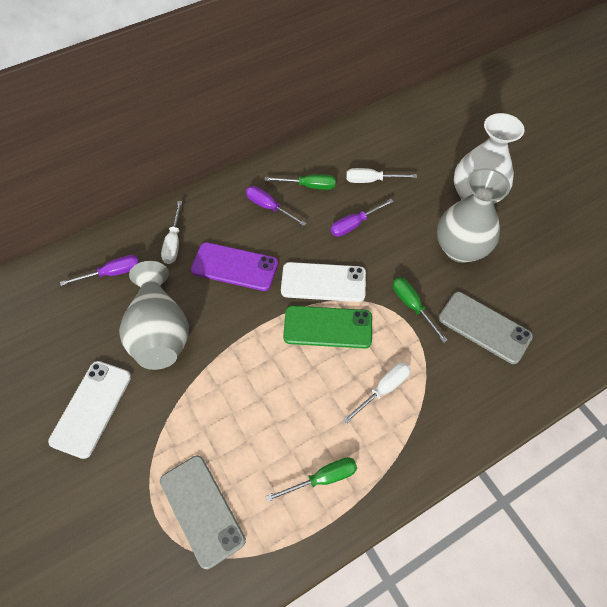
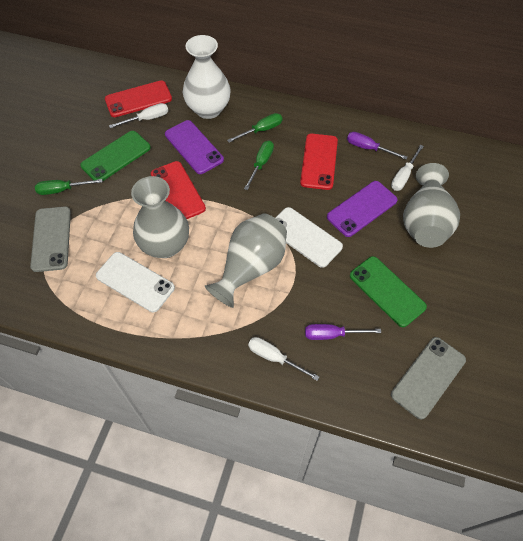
green phone: [283,306,372,349] = 1 -> [80,131,151,181] [350,256,427,327] = 2
grey vase: [119,261,189,370] [437,168,510,263] = 2 -> [131,176,189,258] [205,213,287,308] [403,163,460,248] = 3
purple phone: [191,242,278,291] = 1 -> [165,120,224,174] [327,181,398,237] = 2
purple screwdriver: [60,255,139,286] [246,186,307,226] [331,199,394,237] = 3 -> [305,324,381,340] [347,132,407,159] = 2
red phone: none = 0 -> [105,80,172,117] [151,161,206,219] [300,134,338,190] = 3

